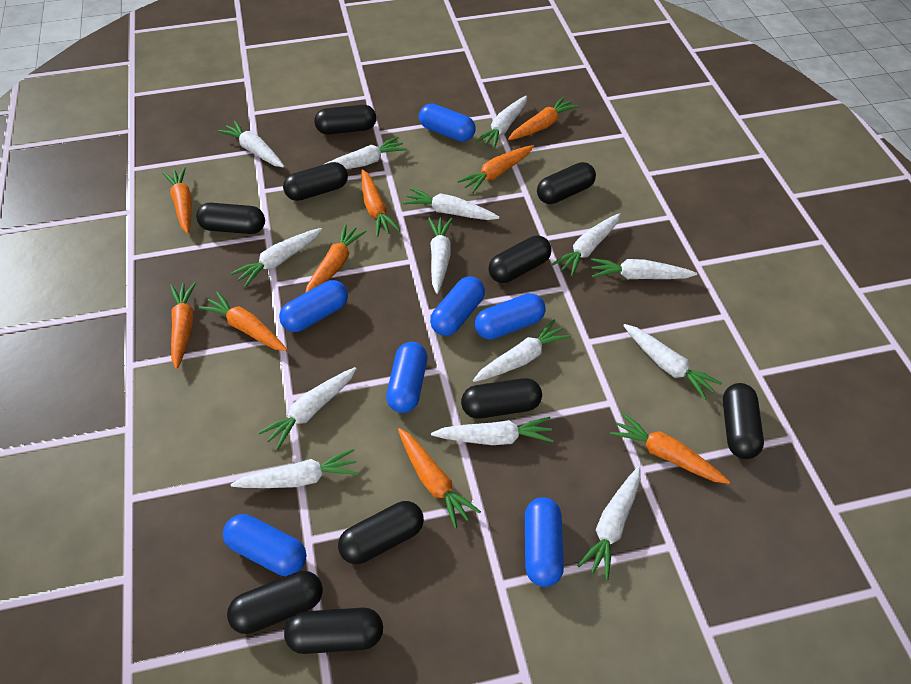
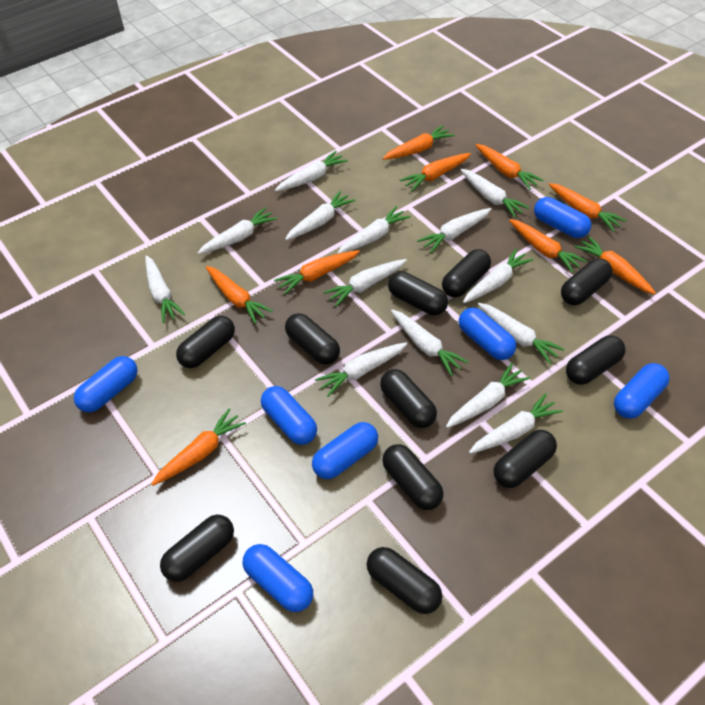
black capsule: [196,203,265,234] [227,571,323,634] [283,162,348,201] [284,607,383,654] [314,105,376,135] [338,501,424,564] [461,378,542,419] [488,236,552,283] [537,162,596,204] [723,383,764,459] = 10 -> [160,515,234,582] [176,315,235,368] [285,313,340,365] [367,547,442,614] [380,369,437,428] [382,444,444,510] [388,271,448,315] [442,249,491,297] [494,430,557,488] [561,258,612,305] [566,336,626,385] = 11

